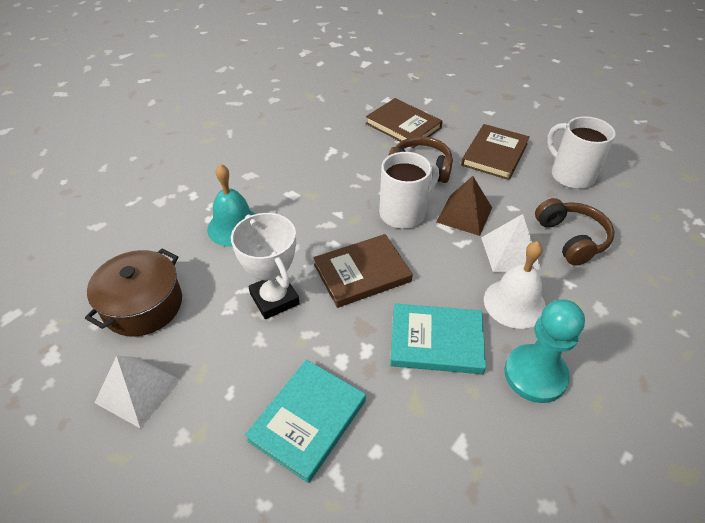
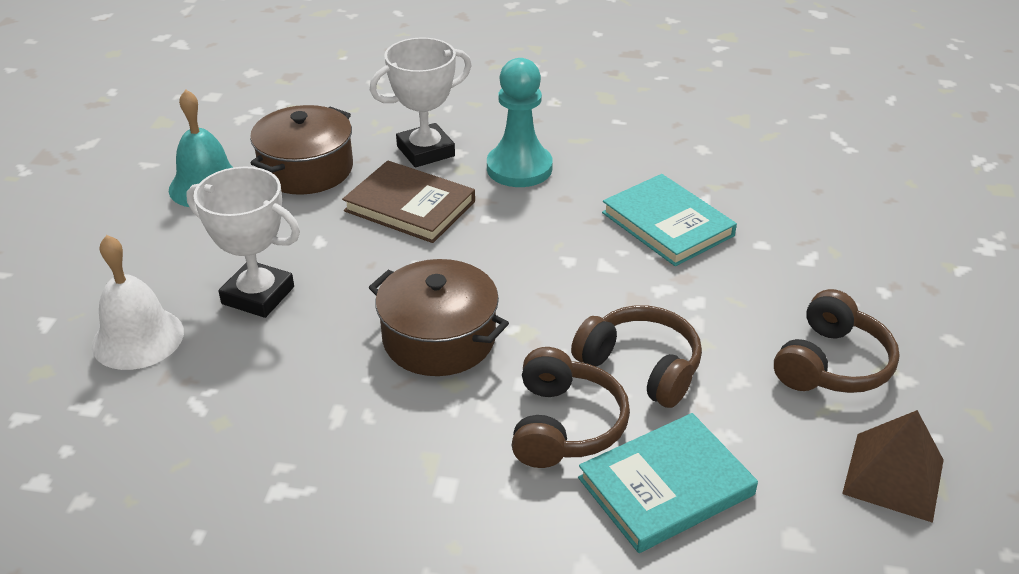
brown book: [313,234,413,308] [366,98,443,148] [461,124,530,180] = 3 -> [342,160,475,243] = 1
brown headphones: [388,136,453,183] [535,198,615,266] = 2 -> [512,347,630,468] [571,305,702,408] [774,289,900,393] = 3
brown pot: [85,249,182,337] = 1 -> [250,105,353,195] [369,259,509,376] = 2
white mug: [379,152,439,229] [547,116,616,189] = 2 -> none = 0
white pyramid: [95,356,180,429] [481,214,541,272] = 2 -> none = 0
white trophy: [231,213,300,319] = 1 -> [186,167,300,318] [370,38,472,167] = 2

